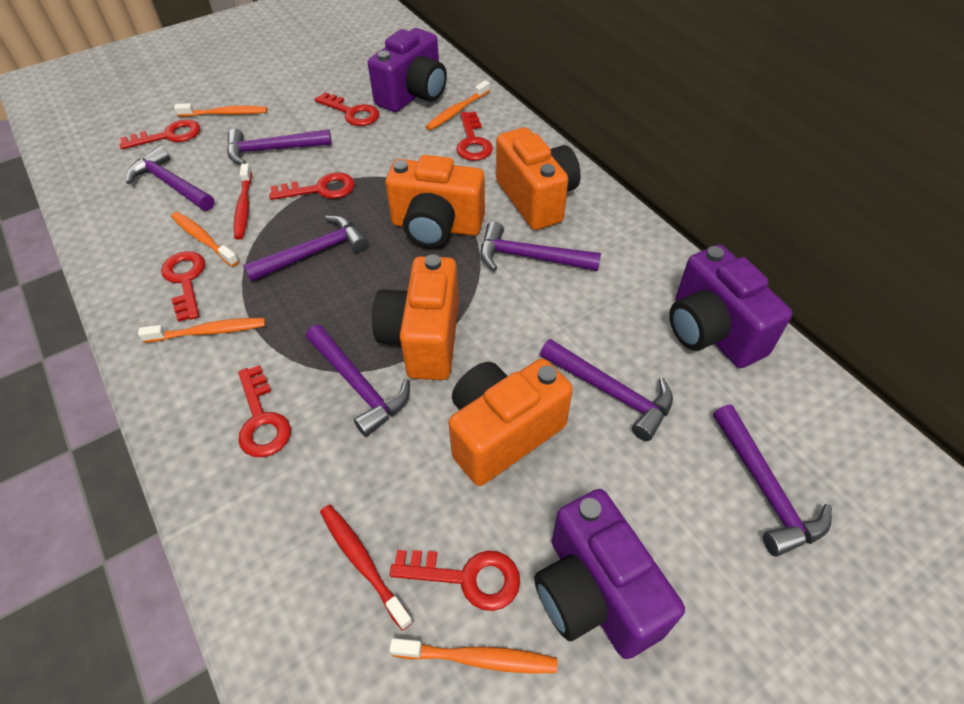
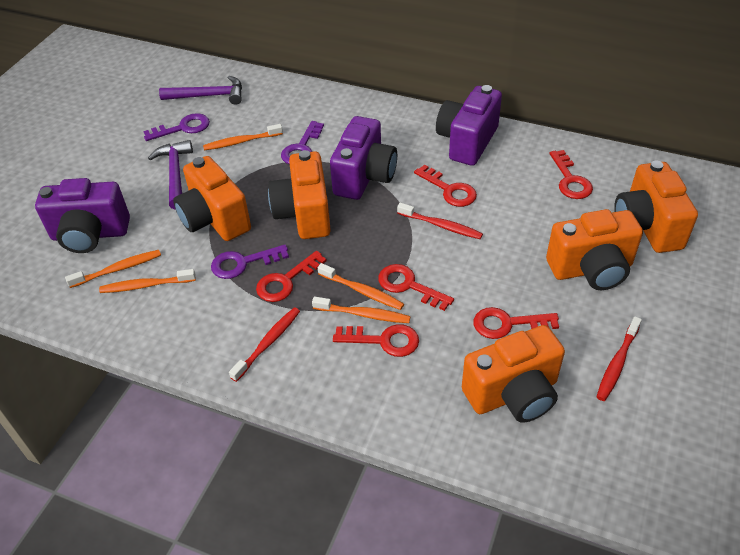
orange camera: [372,254,459,380] [385,155,485,247] [449,358,573,486] [496,127,581,230] = 4 -> [173,156,251,241] [268,150,331,239] [462,325,565,423] [546,209,643,290] [614,161,698,253] = 5
purple hammer: [126,146,214,211] [227,129,332,165] [243,215,368,282] [306,325,410,437] [480,221,601,271] [540,339,673,441] [713,405,832,557] = 7 -> [148,140,193,210] [159,76,242,105] = 2
purple key: none = 0 -> [144,113,210,141] [211,244,289,279] [281,121,324,164] = 3
red key: [120,119,200,149] [161,251,205,322] [238,365,291,457] [269,172,355,200] [315,92,379,126] [389,550,520,611] [456,112,493,161] = 7 -> [256,251,327,302] [333,324,419,357] [378,264,454,311] [414,165,477,207] [473,307,559,339] [550,150,593,199] = 6
red toothbrush: [234,163,252,240] [320,505,413,631] = 2 -> [229,307,300,382] [397,203,483,239] [597,316,642,401] = 3

